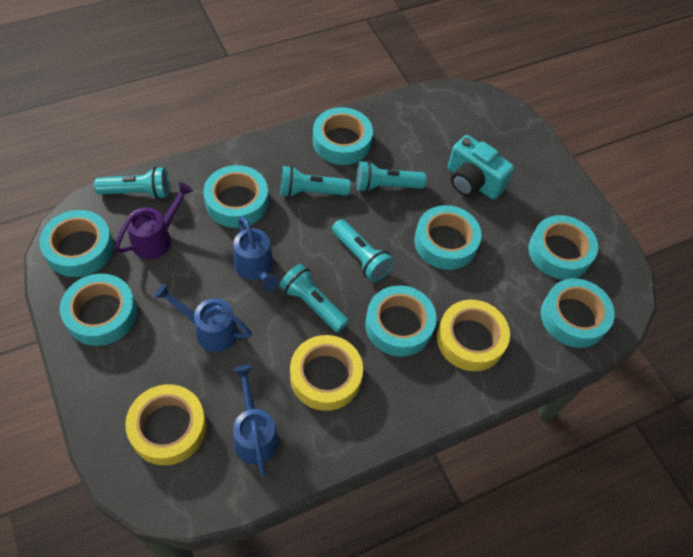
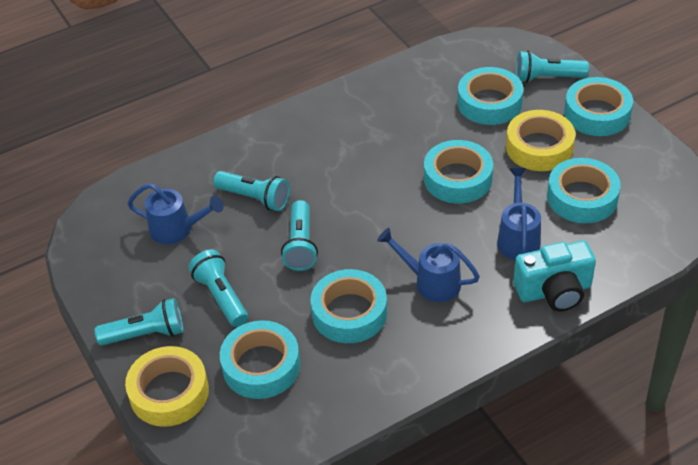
purple watering can: [115,182,193,259] = 1 -> none = 0
turquoise tape: [39,210,114,277] [60,274,137,346] [203,165,269,228] [313,107,373,165] [365,285,437,357] [414,205,482,270] [529,215,598,280] [541,279,615,348] = 8 -> [220,320,300,399] [311,269,387,343] [424,140,493,204] [458,67,523,125] [547,158,621,223] [564,77,633,136] = 6
yellow tape: [125,384,206,465] [290,335,363,411] [437,300,510,371] = 3 -> [125,346,209,427] [506,110,576,171] = 2

